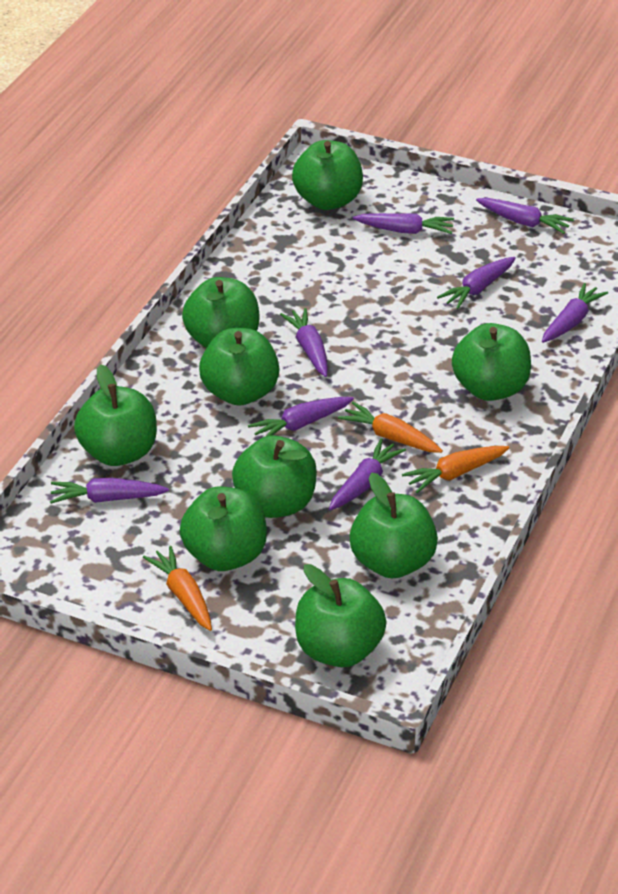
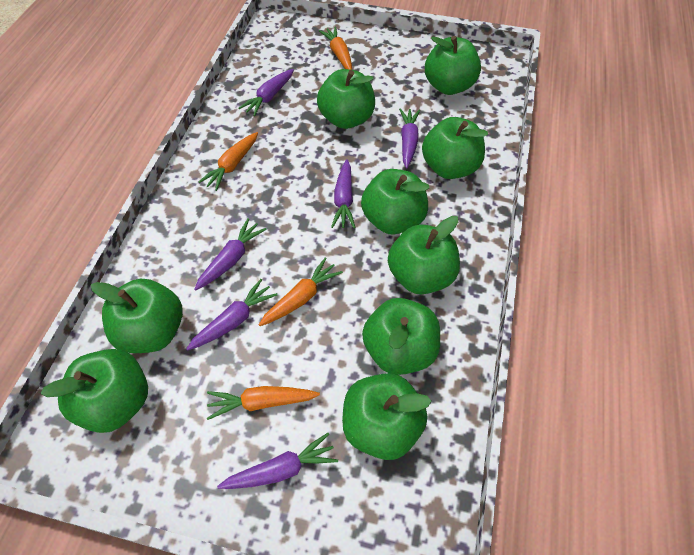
orange carrot: [143,546,212,631] [338,402,443,453] [402,446,509,493] = 3 -> [198,132,258,191] [207,386,320,420] [259,257,343,326] [319,27,352,70] = 4
purple carrot: [50,478,169,504] [248,397,354,437] [280,308,328,377] [329,438,406,510] [353,213,454,234] [437,257,516,309] [476,198,574,234] [542,283,608,343] = 8 -> [186,279,277,350] [194,218,267,290] [217,433,338,489] [238,69,294,116] [331,159,356,228] [399,108,420,168] = 6

